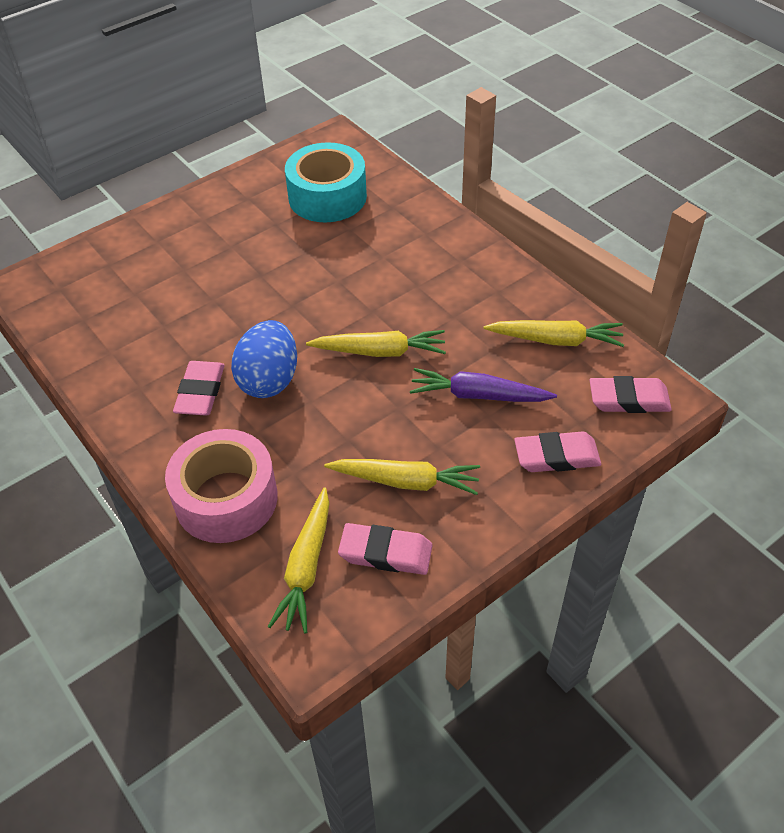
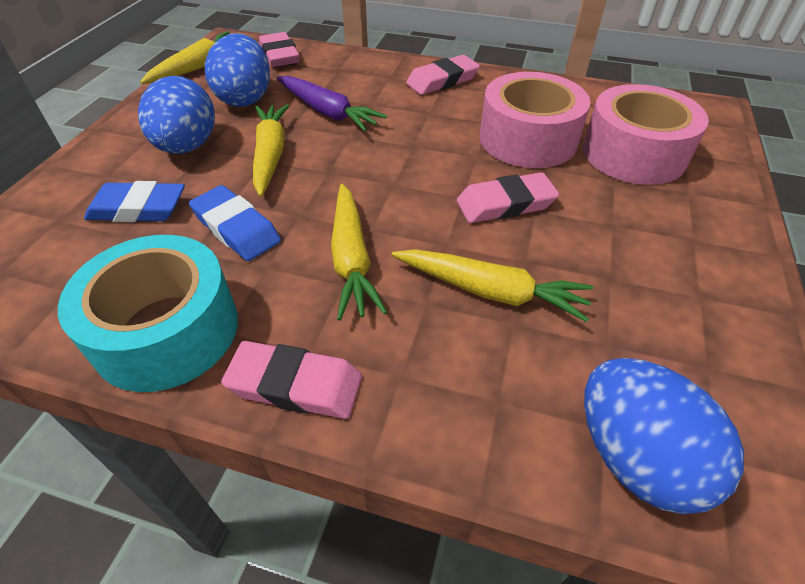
blue egg: [231,320,297,398] = 1 -> [138,76,215,154] [205,33,270,107] [584,358,744,514] = 3
blue eraser: none = 0 -> [84,181,185,222] [189,185,281,261] = 2
pink tape: [165,429,278,543] = 1 -> [480,72,591,168] [583,84,709,185] = 2

